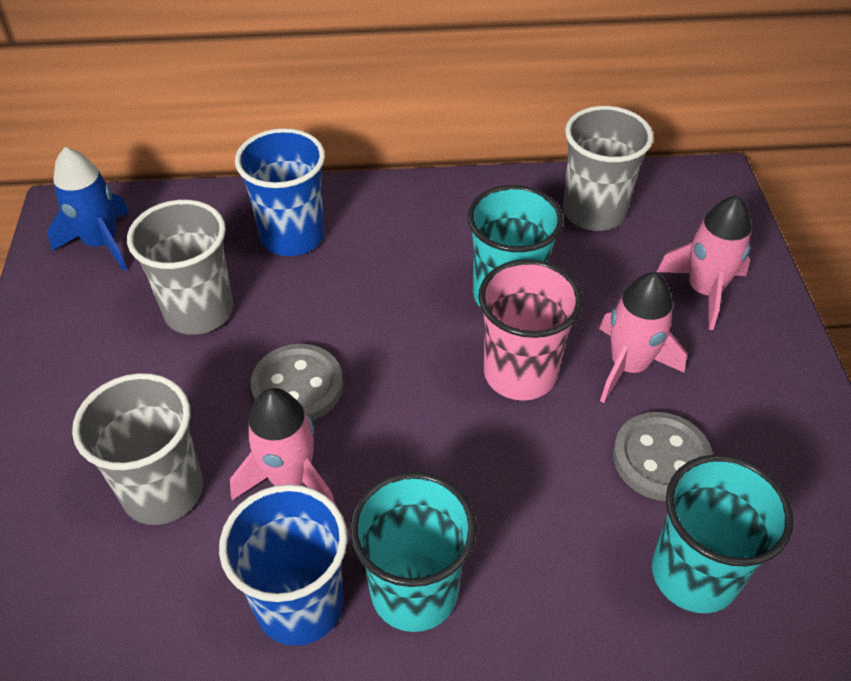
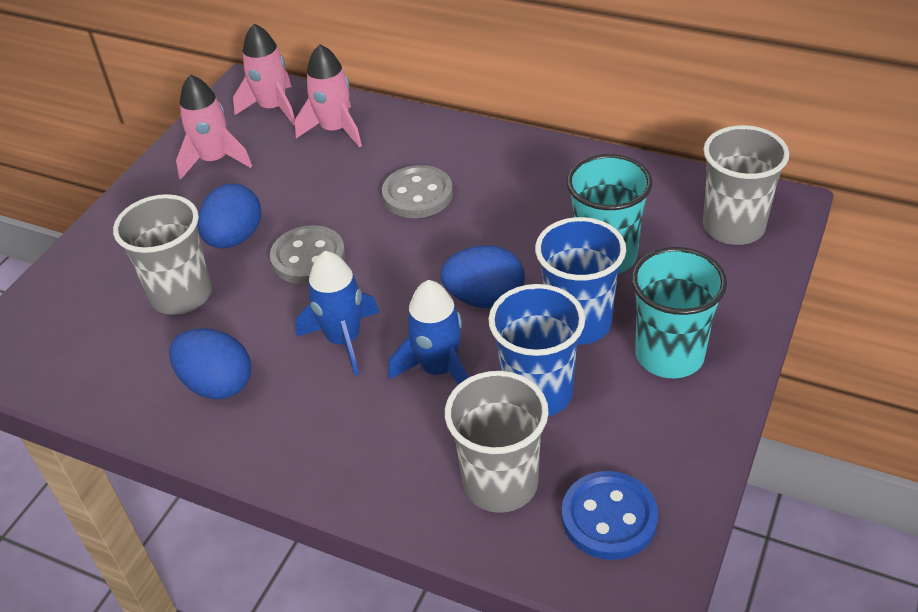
blue button: none = 0 -> [562,471,658,560] = 1
blue egg: none = 0 -> [169,328,251,399] [197,184,261,248] [440,245,525,309] = 3
blue rocket: [47,147,129,271] = 1 -> [295,251,380,375] [388,280,469,385] = 2
pink cup: [478,259,582,401] = 1 -> none = 0
turquoise cup: [350,472,476,632] [468,185,563,308] [652,455,793,613] = 3 -> [567,154,652,274] [631,247,727,378] = 2

